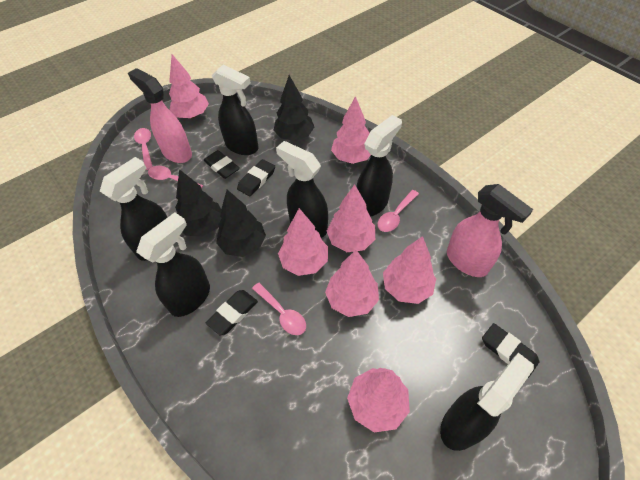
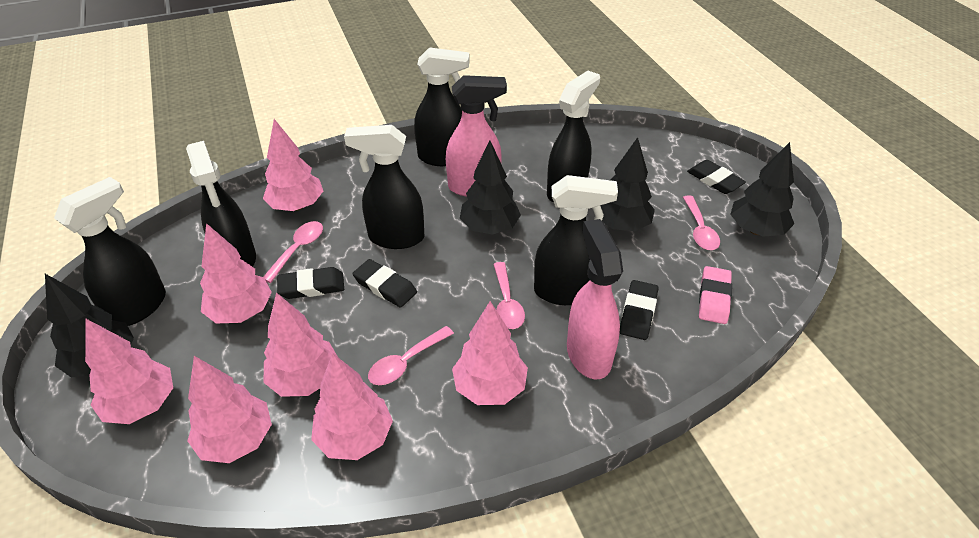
black tree: [175,169,222,236] [216,190,266,257] [273,75,314,141] = 3 -> [45,274,134,377] [460,141,521,235] [600,137,655,231] [730,142,794,237] = 4
pink eraser: none = 0 -> [699,266,732,324] = 1

